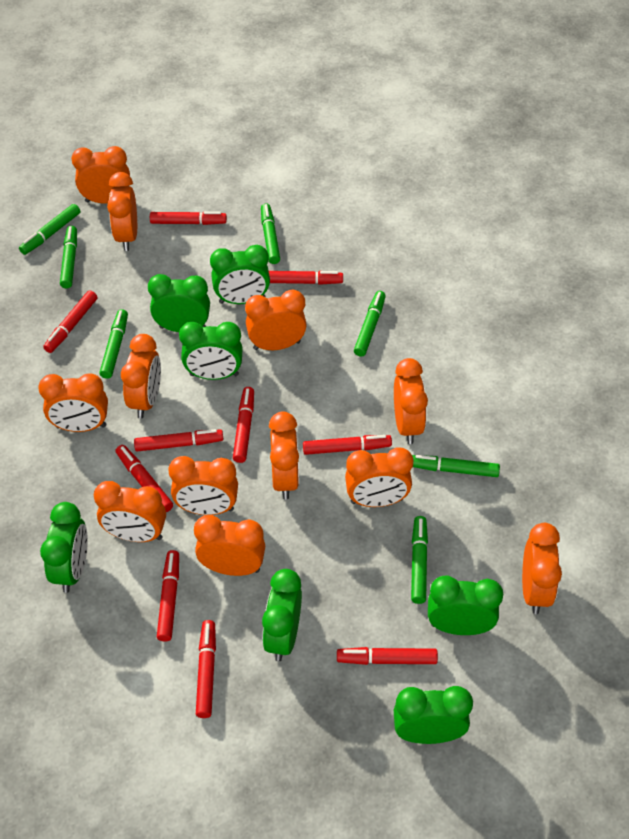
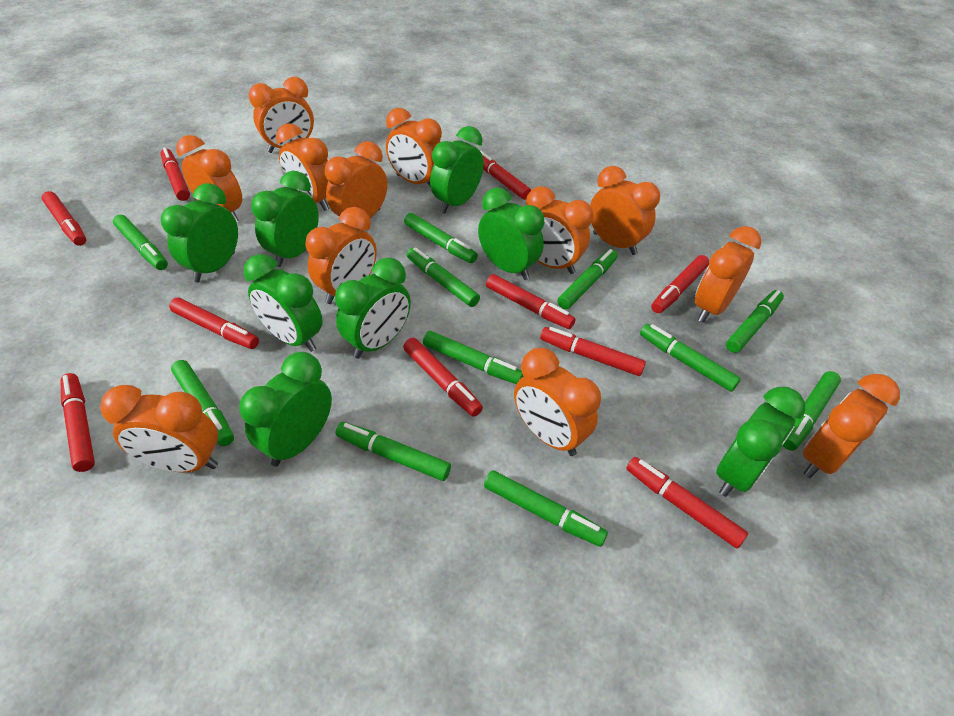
green clock: [40,502,88,593] [148,274,210,332] [179,322,243,380] [210,245,270,304] [262,569,302,661] [394,686,473,744] [428,576,503,635] = 7 -> [161,183,238,282] [239,352,332,467] [244,254,323,352] [251,171,319,267] [335,257,411,359] [430,126,484,214] [478,187,544,280] [716,387,805,497] = 8
green marker: [19,204,80,255] [60,226,77,288] [99,309,128,379] [261,204,280,264] [354,291,386,357] [411,516,428,604] [412,455,500,477] = 7 -> [113,215,168,270] [171,360,234,446] [336,422,451,481] [404,213,478,263] [407,247,480,307] [423,331,523,384] [484,470,608,547] [557,249,617,309] [640,324,741,392] [726,290,784,353] [783,371,841,451] = 11

